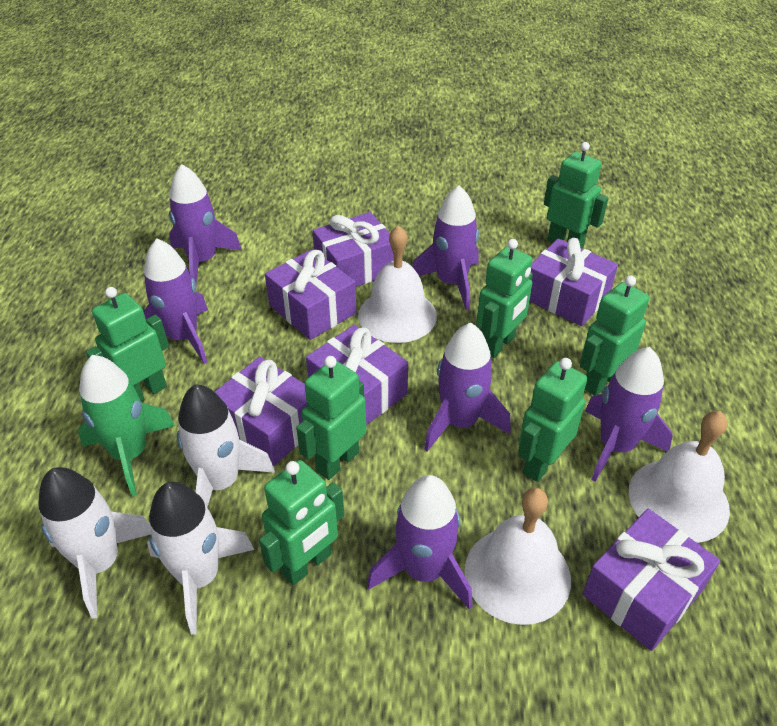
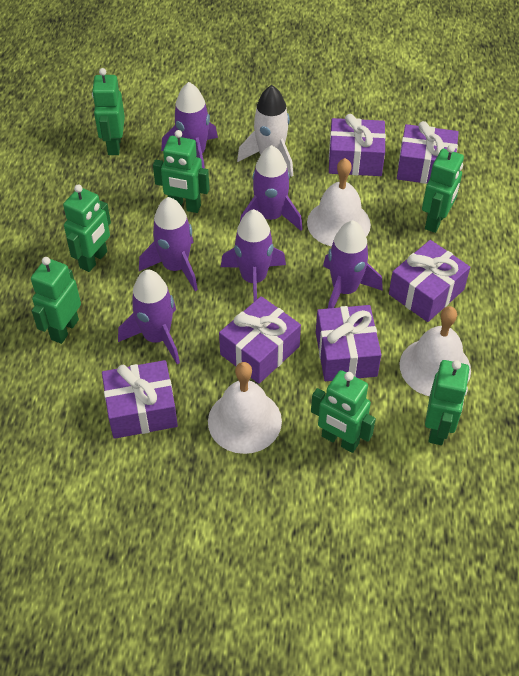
green rocket: [78,355,175,496] = 1 -> none = 0
white rocket: [38,467,151,619] [147,482,254,635] [177,384,275,508] = 3 -> [237,85,293,177] = 1

